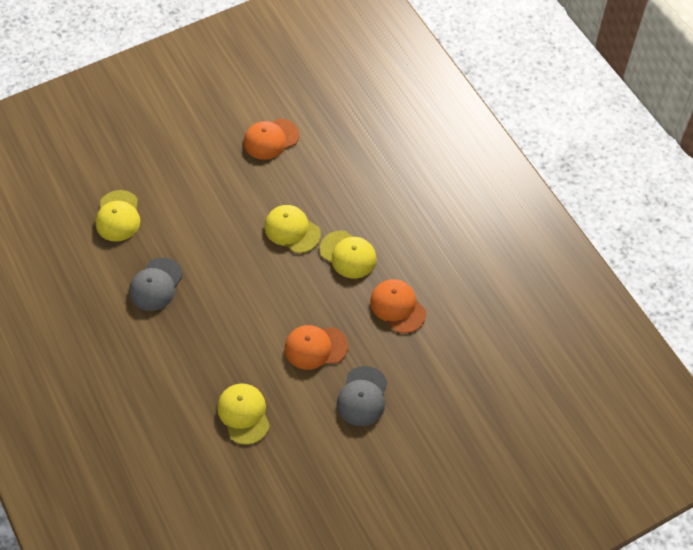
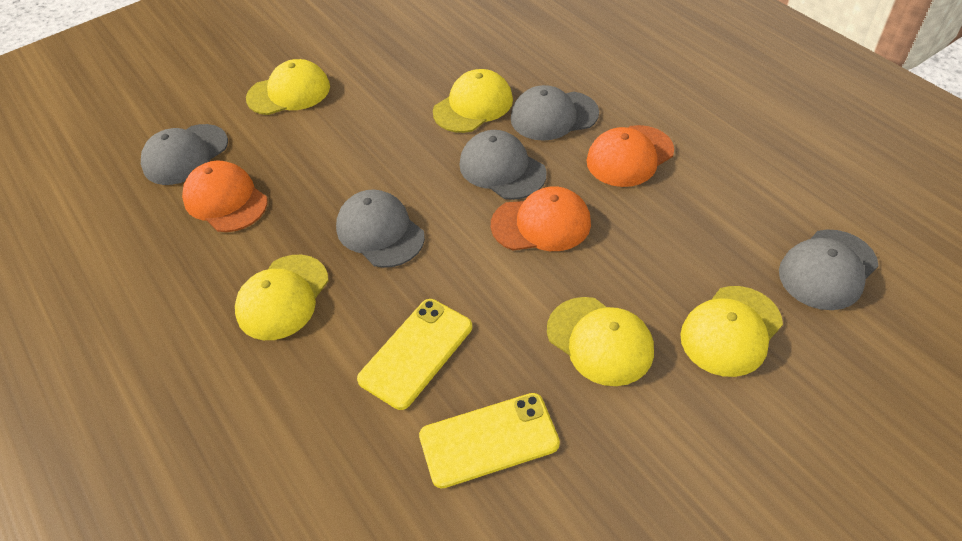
grey cap: [129,258,183,311] [337,366,387,426] = 2 -> [141,124,228,185] [336,189,425,268] [459,130,547,200] [511,85,599,141] [779,229,879,310] = 5
yellow cap: [95,190,140,241] [217,383,270,445] [265,205,321,253] [320,230,377,279] = 4 -> [235,255,329,340] [246,59,330,115] [433,69,513,133] [547,297,654,386] [680,286,783,377] = 5
yellow phone: none = 0 -> [357,299,472,410] [419,393,560,489] = 2

